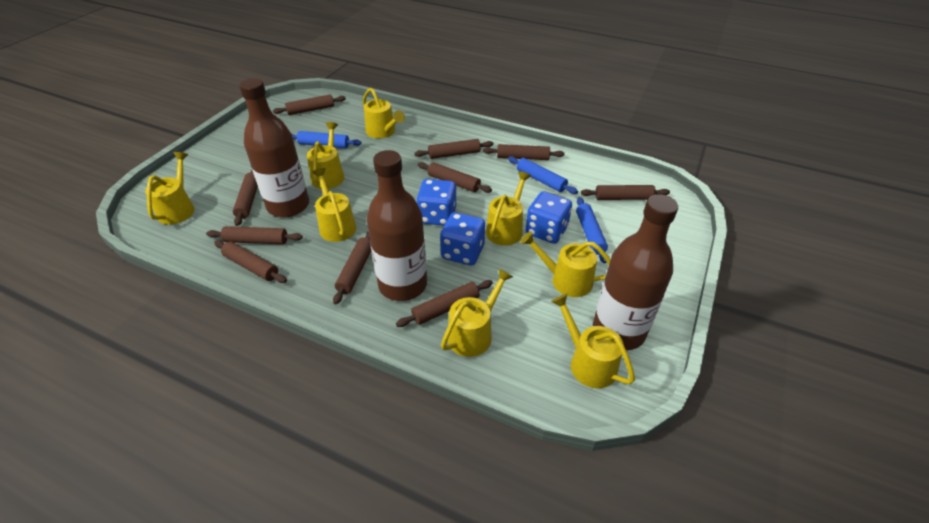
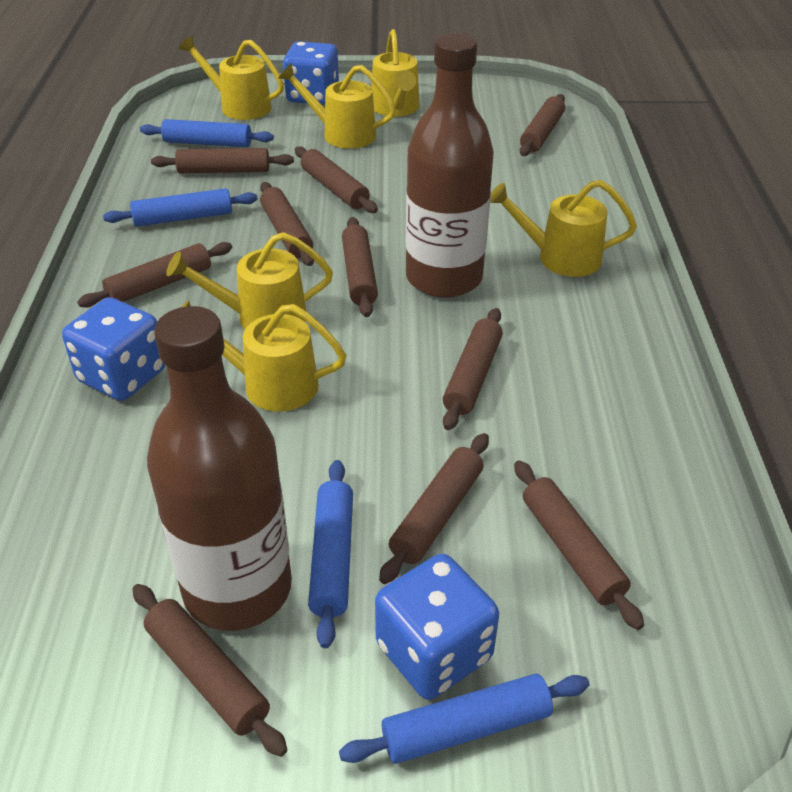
blue rolling pin: [292,131,362,148] [508,156,578,194] [576,197,608,263] = 3 -> [103,188,258,227] [140,119,274,147] [308,460,353,648] [339,674,589,764] = 4
brown bottle: [239,78,309,217] [367,150,427,301] [593,194,678,350] = 3 -> [147,306,292,631] [406,33,494,298] = 2
yellow watering can: [145,152,195,225] [307,122,345,189] [312,168,356,242] [363,88,405,138] [441,269,513,357] [486,171,531,246] [520,231,610,297] [551,294,635,388] = 8 -> [166,232,333,329] [179,35,284,120] [182,300,346,412] [278,63,396,149] [371,29,419,117] [490,180,637,277] = 6

